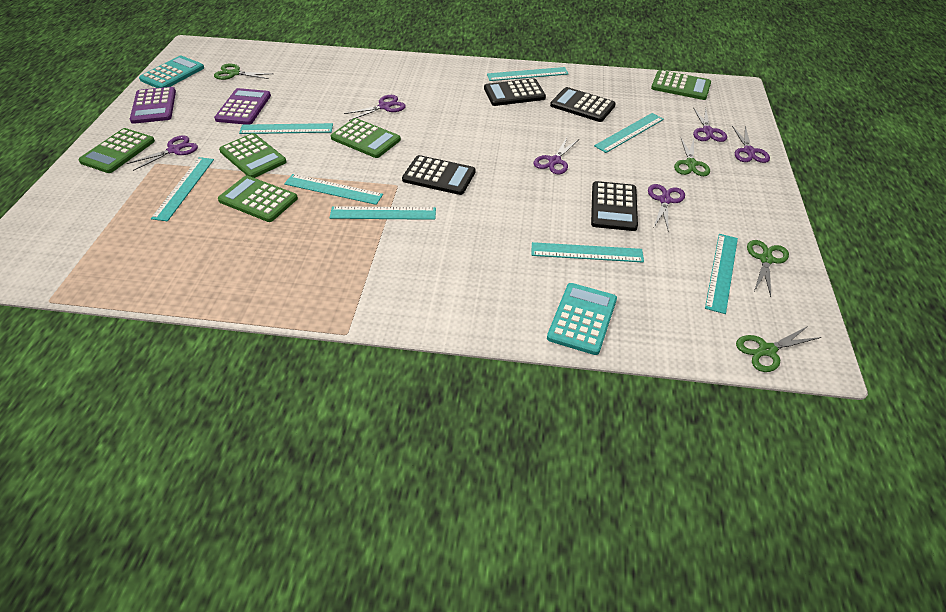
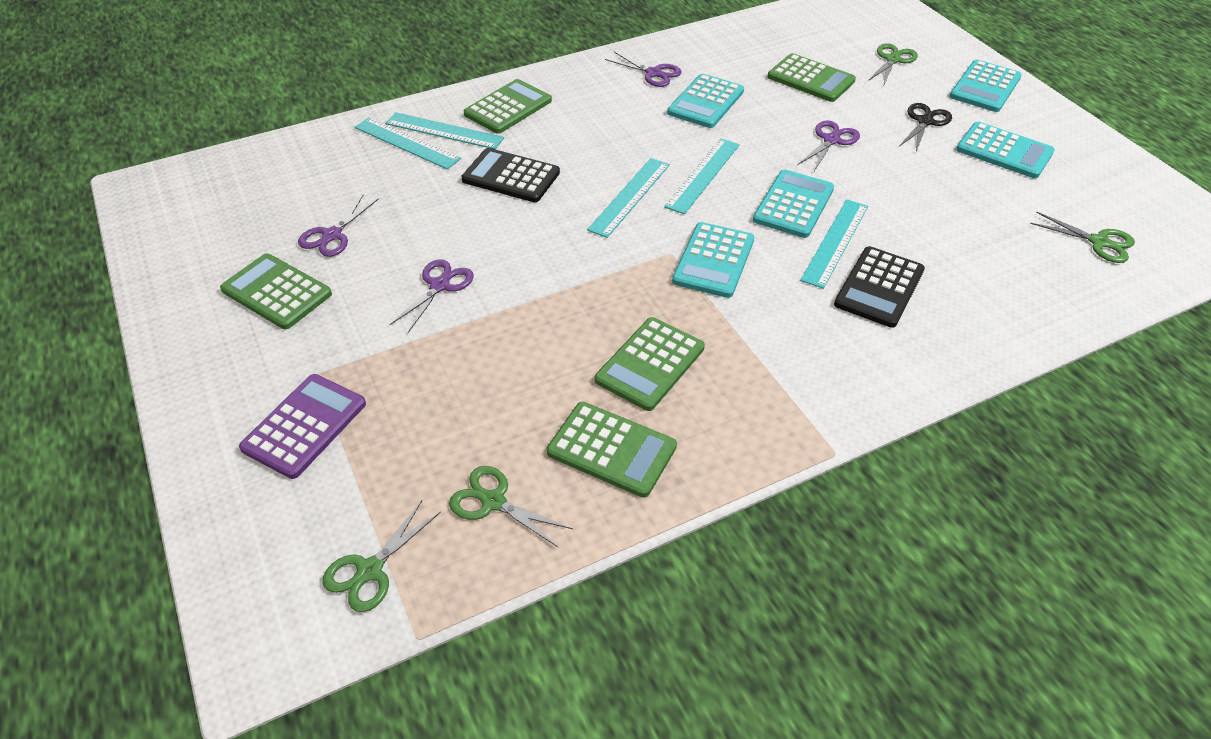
black calculator: [402,155,476,195] [484,78,546,106] [550,87,616,122] [591,181,638,231] = 4 -> [461,148,560,202] [834,246,925,328] = 2
black scissors: none = 0 -> [900,103,952,151] = 1
purple calculator: [130,87,176,124] [214,88,271,125] = 2 -> [239,374,366,479] = 1
purple scissors: [127,136,198,171] [344,95,406,121] [533,137,579,174] [648,184,685,232] [693,107,727,142] [732,126,770,163] = 6 -> [298,195,378,257] [390,259,474,333] [605,52,682,87] [798,120,860,171] = 4
turquoise calculator: [139,56,204,88] [547,283,617,355] = 2 -> [667,74,744,128] [672,222,754,298] [753,170,834,238] [950,60,1022,112] [956,122,1055,178] = 5
turquoise ruler: [151,157,214,221] [239,123,333,134] [284,174,383,205] [330,206,436,220] [487,67,569,81] [531,242,644,263] [594,113,664,153] [705,234,738,314] = 8 -> [355,117,461,169] [385,112,504,149] [587,158,670,238] [664,138,740,214] [800,199,868,289] = 5

